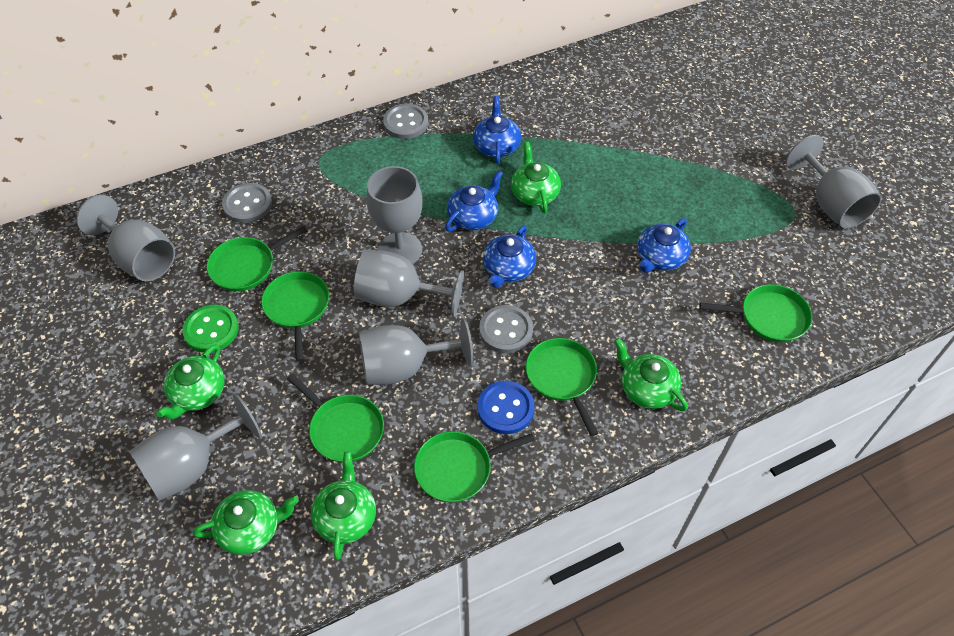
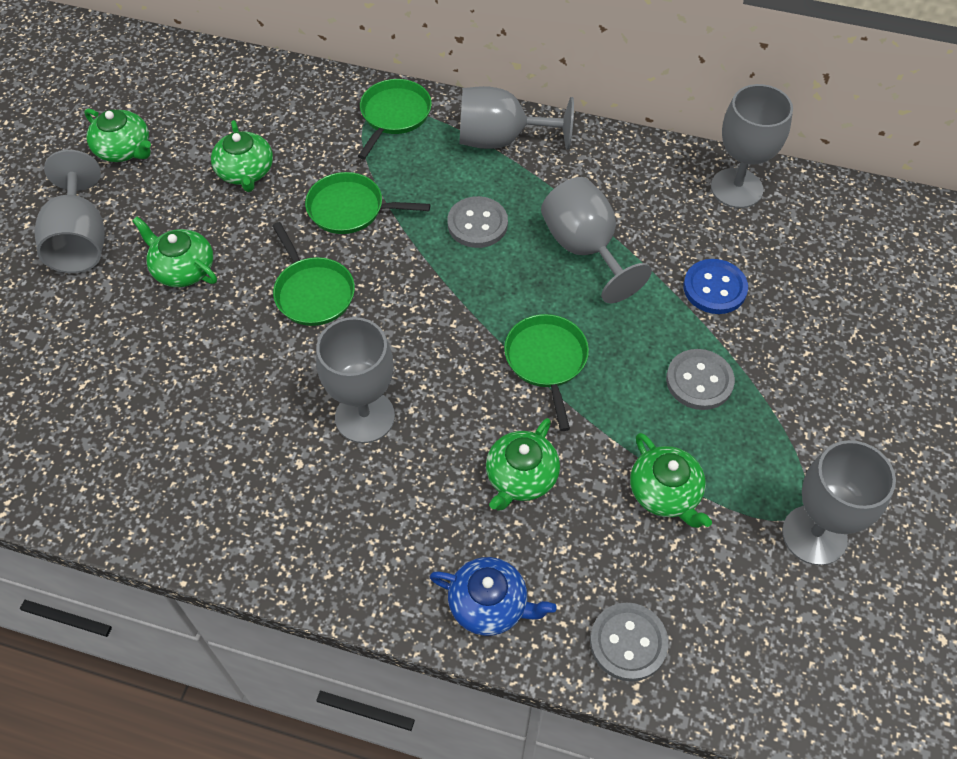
blue teapot: [445,170,503,232] [473,96,521,164] [483,225,536,288] [637,218,691,273] = 4 -> [429,557,557,636] = 1
green button: [182,305,239,353] = 1 -> none = 0
green pan: [207,226,307,291] [261,271,329,362] [287,374,384,462] [414,431,535,502] [526,338,598,436] [699,284,812,342] = 6 -> [272,222,355,326] [305,172,430,234] [358,79,432,159] [504,314,589,431] = 4

